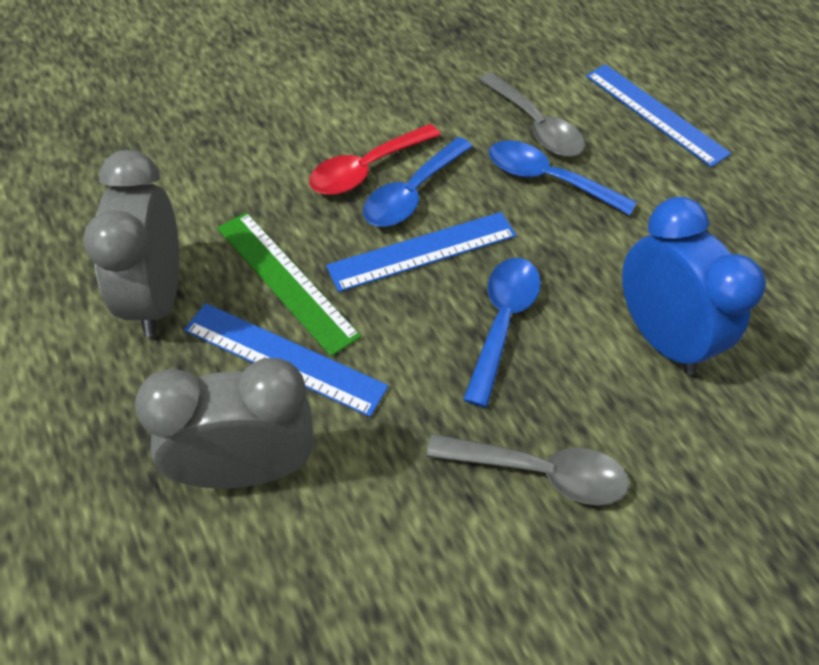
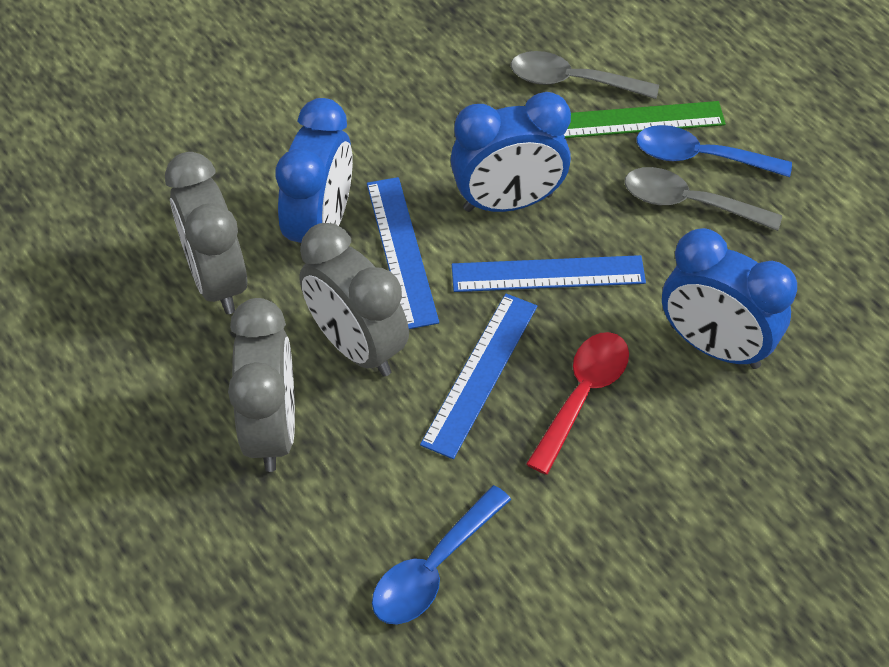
blue clock: [622,197,766,375] = 1 -> [275,98,353,243] [450,92,571,212] [662,228,797,369] = 3
blue spoon: [363,137,473,227] [463,258,541,408] [489,140,637,216] = 3 -> [372,485,511,624] [636,125,792,177] = 2
grey clock: [83,150,179,337] [135,358,314,489] = 2 -> [165,152,247,314] [228,298,295,472] [299,223,409,377] = 3

